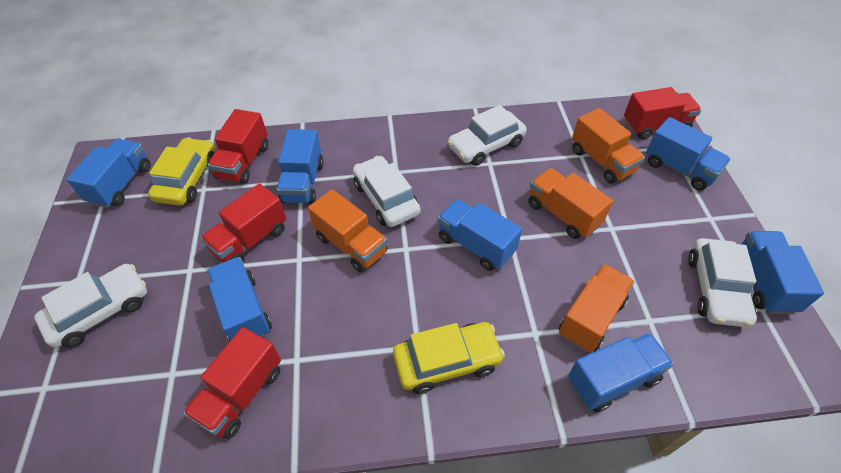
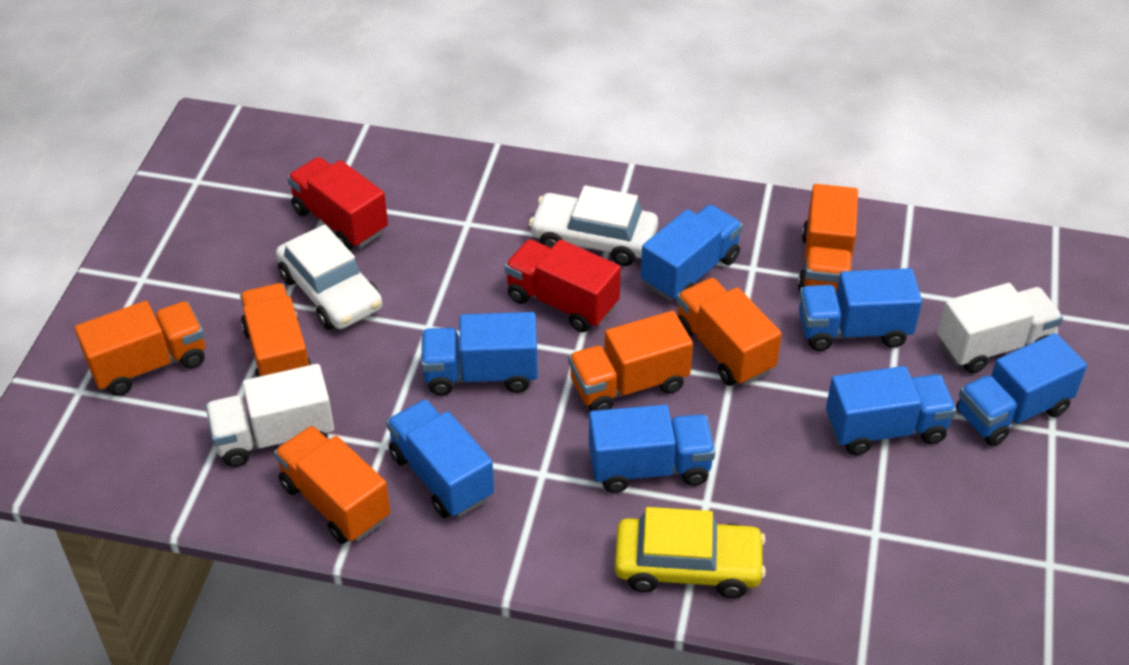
orange truck: [308,189,388,273] [528,168,613,239] [559,264,635,353] [572,108,645,184] = 4 -> [75,301,205,396] [240,283,312,377] [274,426,390,544] [568,311,693,411] [676,278,782,386] [798,184,858,293] = 6
red truck: [183,327,281,439] [201,184,286,263] [208,109,268,184] [624,87,701,139] = 4 -> [287,157,388,250] [505,239,621,332] = 2
white car: [34,264,147,348] [353,156,420,227] [447,105,527,166] [688,238,757,327] = 4 -> [276,224,382,330] [529,185,658,266] = 2
white truck: none = 0 -> [206,364,334,467] [937,283,1063,373] = 2
yellow car: [148,137,215,206] [393,322,505,394] = 2 -> [615,507,766,598] = 1

